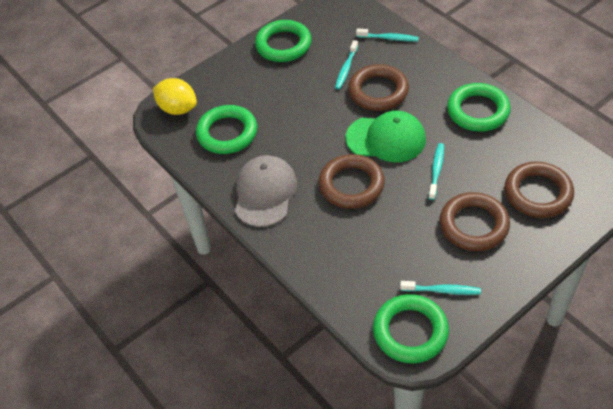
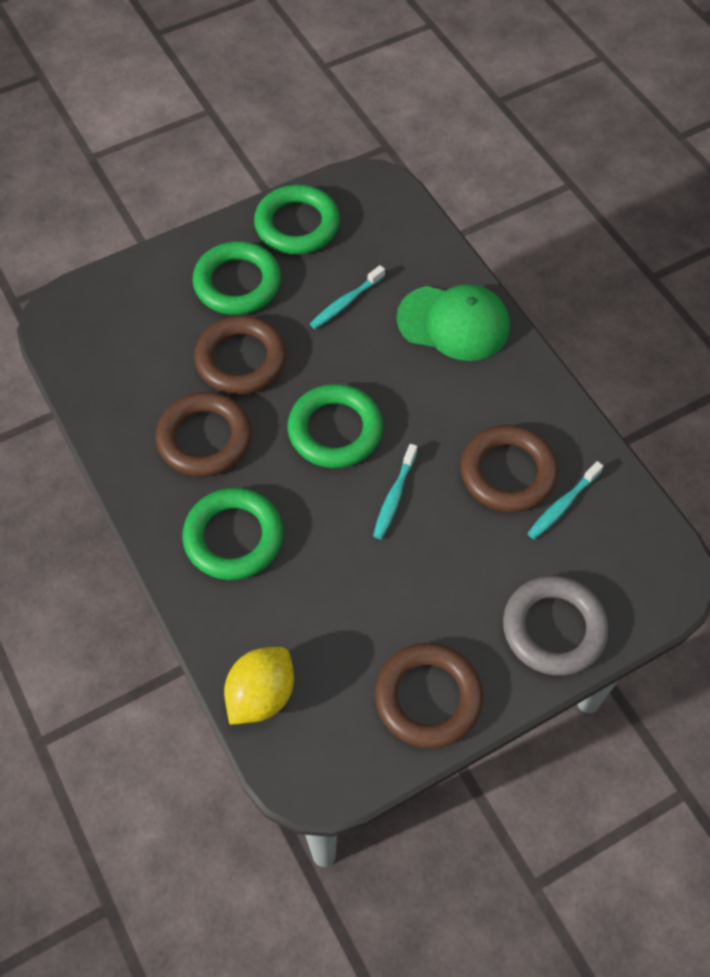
grey cap: [235,155,297,227] = 1 -> none = 0
grey ring: none = 0 -> [503,576,608,675] = 1
turquoise toothbrush: [335,40,358,89] [356,28,419,41] [400,281,481,295] [429,143,444,200] = 4 -> [310,265,385,329] [373,444,417,539] [527,461,603,539] = 3

